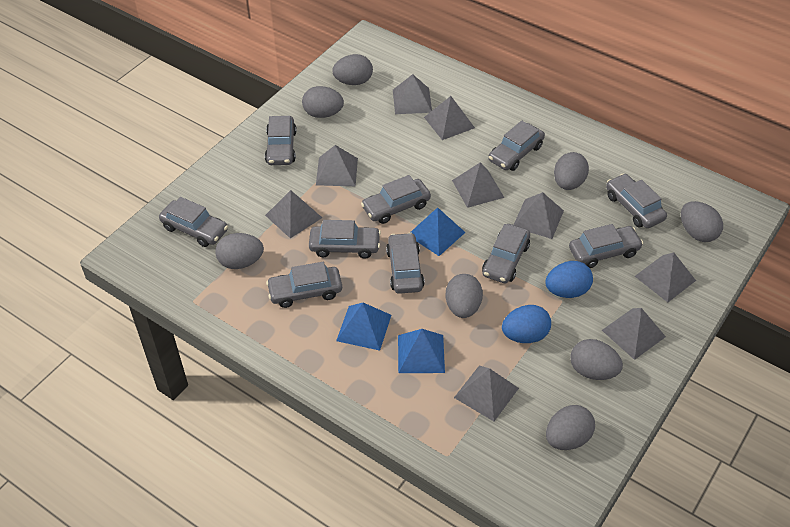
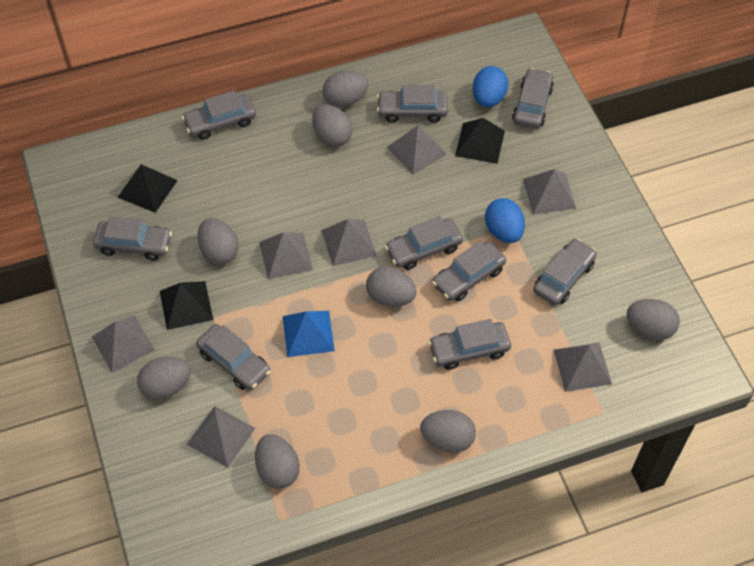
black pyramid: none = 0 -> [117,164,178,213] [160,281,213,330] [455,118,505,164] = 3
blue pyramid: [336,303,391,351] [398,329,445,373] [410,207,466,256] = 3 -> [283,311,335,357] = 1
grey car: [159,197,228,247] [265,116,297,165] [266,262,342,308] [309,220,381,258] [361,175,431,224] [386,233,425,294] [482,224,530,284] [488,121,545,171] [569,224,643,268] [606,174,667,228] = 10 -> [93,216,172,261] [182,90,256,140] [196,324,271,390] [377,85,448,123] [385,216,463,270] [428,319,511,370] [432,241,506,301] [512,68,554,129] [533,238,597,305] = 9
grey pyramid: [265,190,322,238] [316,145,358,186] [393,74,432,114] [424,96,475,140] [452,162,504,208] [454,366,519,421] [514,192,564,239] [602,308,666,360] [635,252,696,302] = 9 -> [92,315,155,372] [187,406,255,468] [259,232,313,279] [321,219,377,266] [387,125,447,175] [523,169,576,215] [554,343,612,392] = 7

